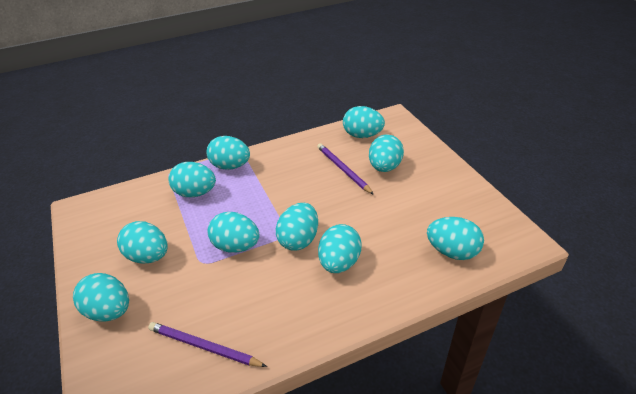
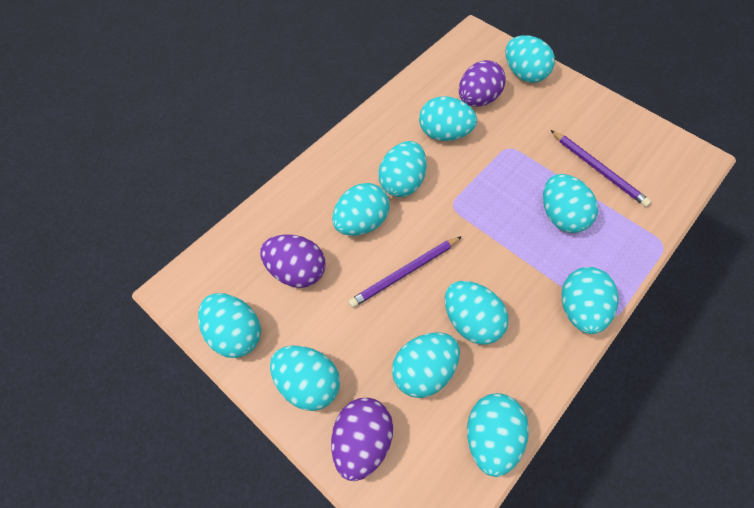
purple egg: none = 0 -> [260,234,325,288] [331,398,393,481] [459,60,506,107] = 3
turquoise egg: [73,273,129,321] [117,221,168,264] [168,162,216,197] [207,136,250,170] [207,212,260,253] [276,203,318,251] [318,224,362,273] [343,106,385,138] [369,135,404,172] [427,217,484,260] = 10 -> [198,293,261,358] [270,346,340,411] [332,183,389,236] [378,141,427,197] [392,332,460,398] [419,96,477,141] [445,281,509,345] [467,393,529,477] [505,35,555,83] [543,174,598,233] [562,267,619,334] = 11

